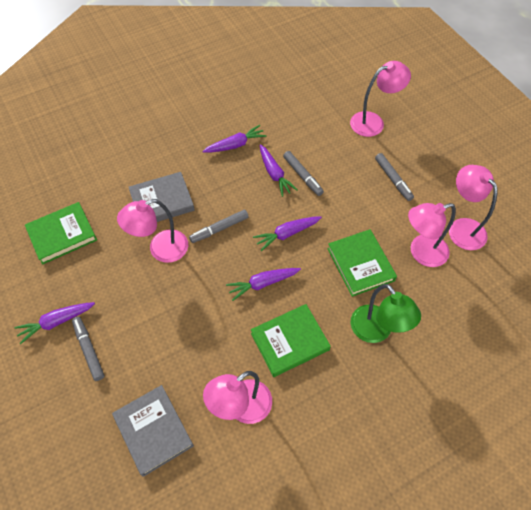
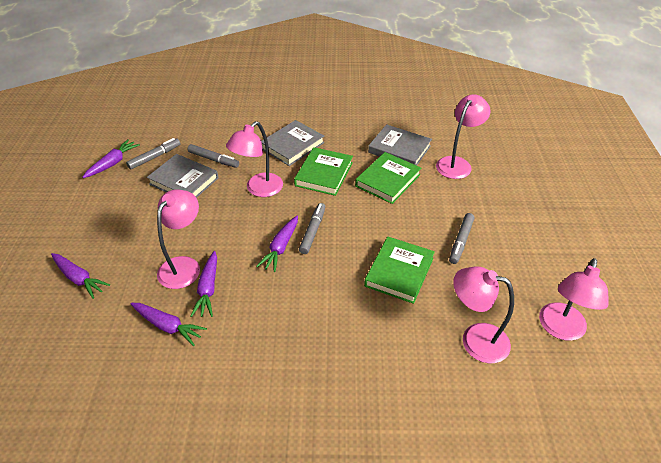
green lamp: [351,284,421,343] = 1 -> none = 0
grey book: [112,385,194,477] [129,172,194,222] = 2 -> [147,154,218,198] [261,120,324,166] [368,124,432,165] = 3

